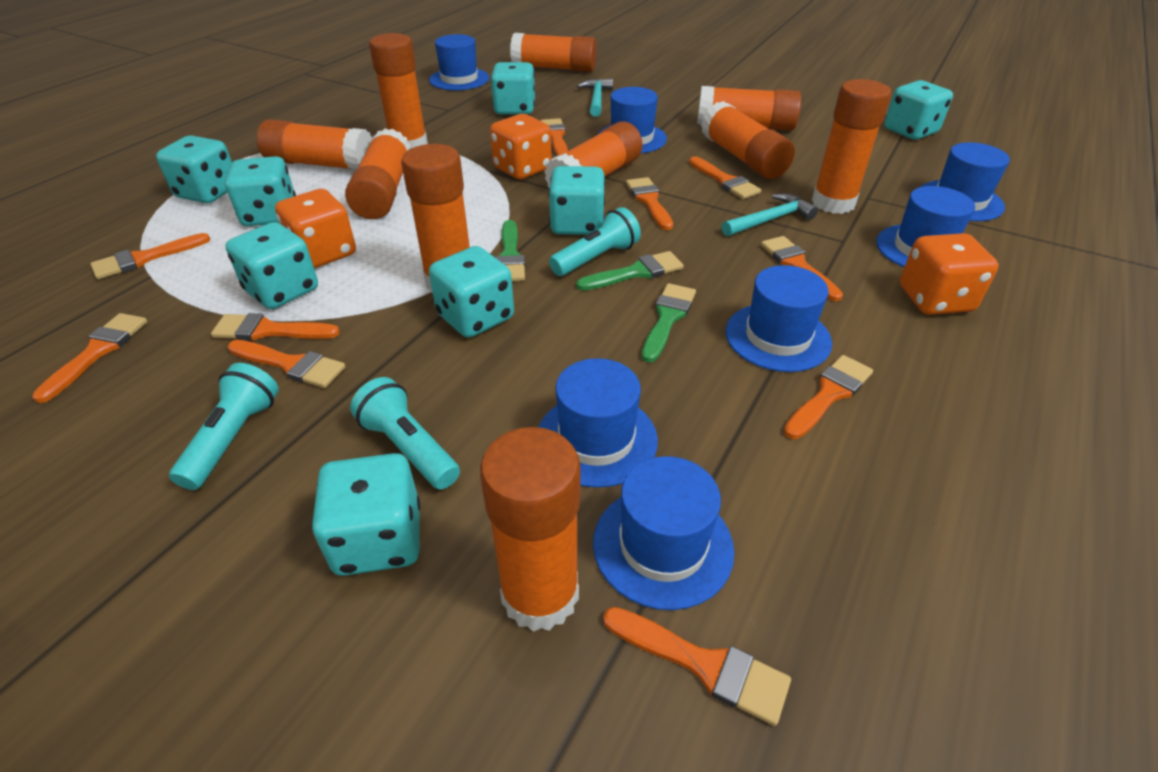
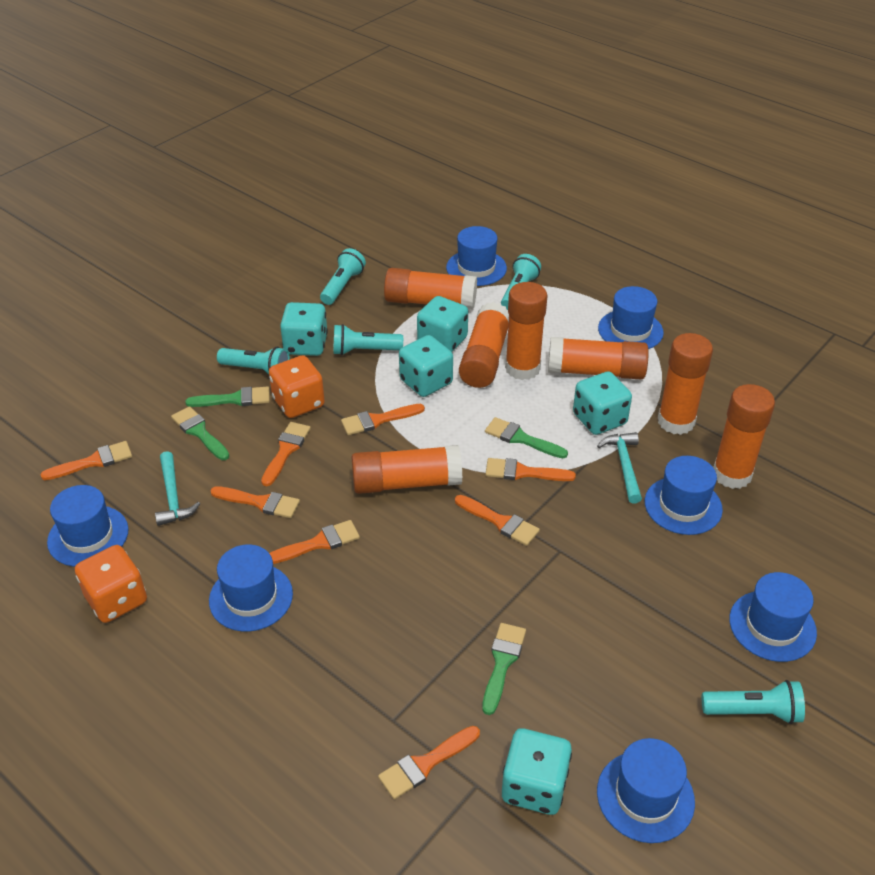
green brush: [495,220,525,281] [576,251,684,291] [642,283,696,363] = 3 -> [171,406,229,460] [185,386,270,407] [482,623,526,715] [485,417,568,458] = 4
orange brush: [32,313,147,403] [90,233,211,279] [211,313,340,340] [228,340,345,388] [541,118,568,156] [603,607,791,726] [626,177,673,230] [689,156,761,199] [761,236,843,301] [784,355,873,439] = 10 -> [40,441,132,480] [210,486,300,518] [261,422,311,486] [269,520,360,564] [341,404,425,435] [378,726,480,799] [455,495,540,546] [485,458,576,481] = 8
orange dice: [275,189,356,268] [490,114,552,179] [900,233,999,315] = 3 -> [75,545,147,623] [269,355,325,418] = 2
orange glue stick: [257,119,372,170] [345,128,411,219] [369,33,428,149] [401,144,470,293] [480,427,581,632] [510,33,597,72] [544,121,643,188] [697,86,801,131] [701,101,795,179] [812,79,891,214] = 10 -> [352,445,462,494] [384,268,477,310] [459,302,509,388] [505,282,547,380] [548,337,649,379] [658,333,713,435] [713,384,775,489] = 7
turquoise dice: [156,135,232,203] [225,156,296,226] [225,222,318,309] [312,453,420,576] [429,246,514,338] [491,62,535,115] [548,166,605,235] [885,80,953,140] = 8 -> [280,302,328,356] [399,335,453,397] [417,296,468,352] [502,728,572,815] [573,371,632,435] = 5
turquoise flashlight: [169,363,279,490] [350,377,460,490] [549,207,641,276] = 3 -> [217,347,290,374] [320,248,366,305] [333,324,403,355] [501,254,541,310] [702,680,805,724] = 5

